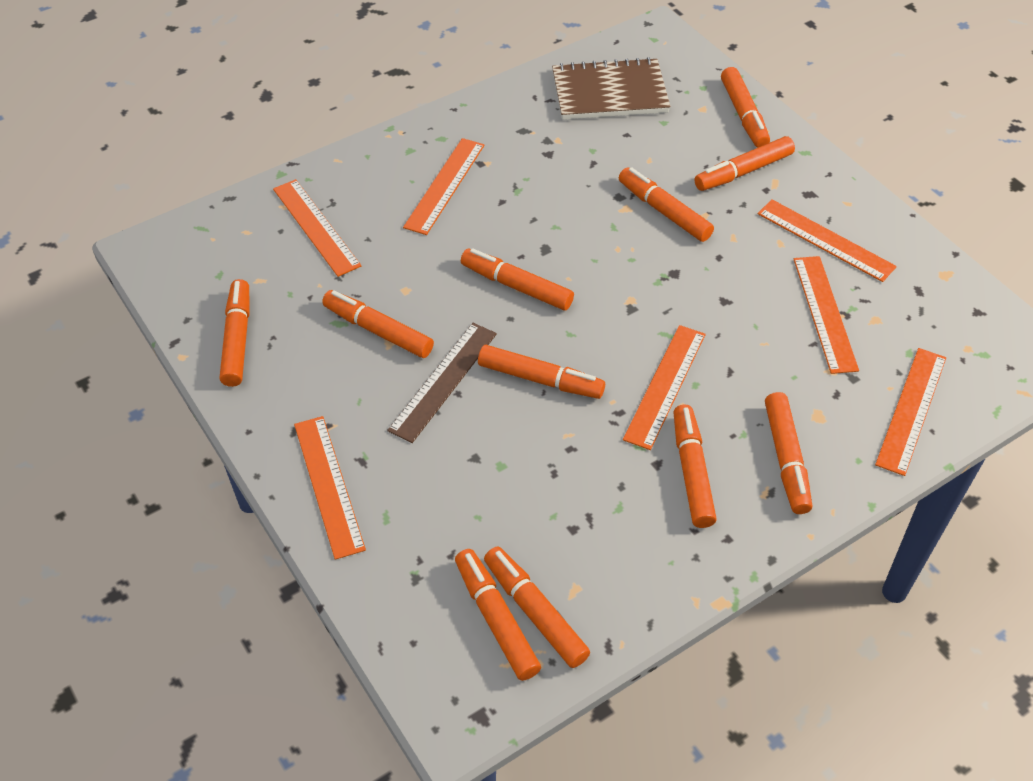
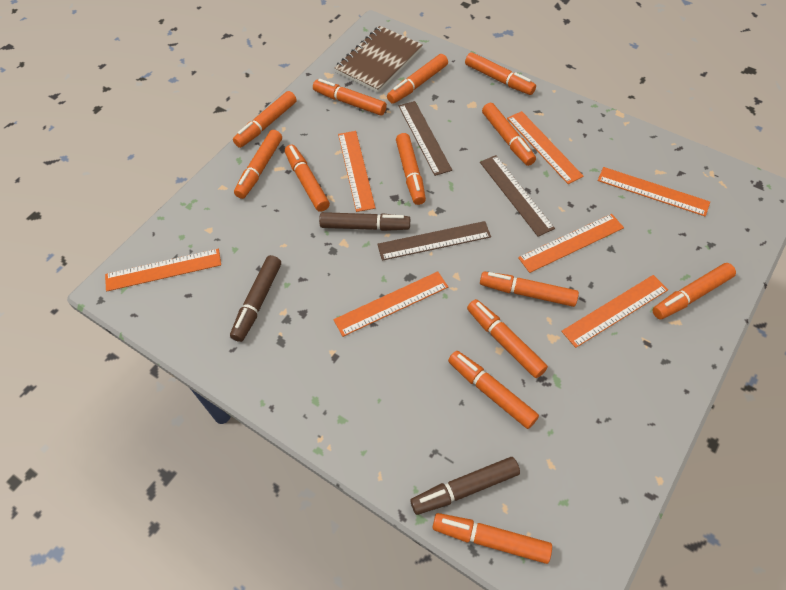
brown marker: none = 0 -> [230,255,281,342] [319,212,410,231] [410,457,520,515] = 3
brown ruler: [387,323,497,443] = 1 -> [377,221,491,261] [399,101,452,176] [480,155,555,237] = 3
orange marker: [220,279,250,387] [322,290,434,358] [455,549,541,681] [461,248,574,310] [478,345,605,399] [484,546,590,668] [619,167,714,242] [673,405,717,528] [695,136,795,191] [721,67,770,148] [765,392,812,514] = 11 -> [233,91,297,148] [234,130,282,199] [285,144,330,212] [313,79,387,116] [387,54,448,104] [396,133,426,205] [433,513,552,564] [448,351,539,429] [465,52,536,95] [467,299,548,378] [480,271,579,307] [482,103,536,166] [652,263,736,319] = 13

